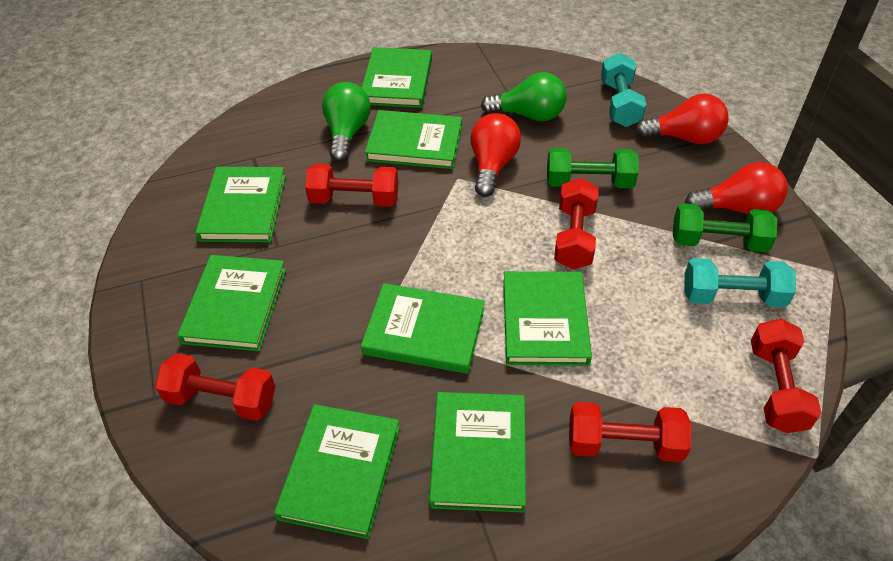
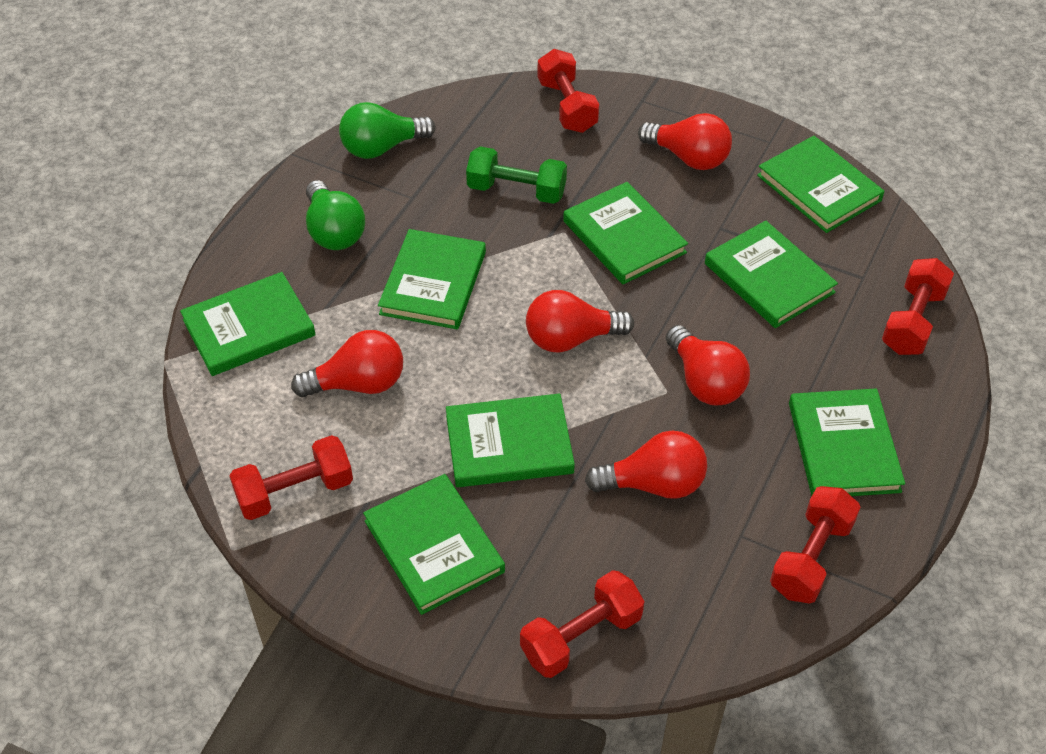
green dumbbell: [547,148,639,188] [673,203,777,252] = 2 -> [466,146,567,204] = 1
red light bulb: [470,113,521,197] [635,94,729,144] [685,162,788,215] = 3 -> [291,330,403,397] [526,290,634,353] [585,430,707,499] [638,113,732,170] [666,325,750,406] = 5
turquoise dumbbell: [601,53,646,127] [685,258,796,307] = 2 -> none = 0

